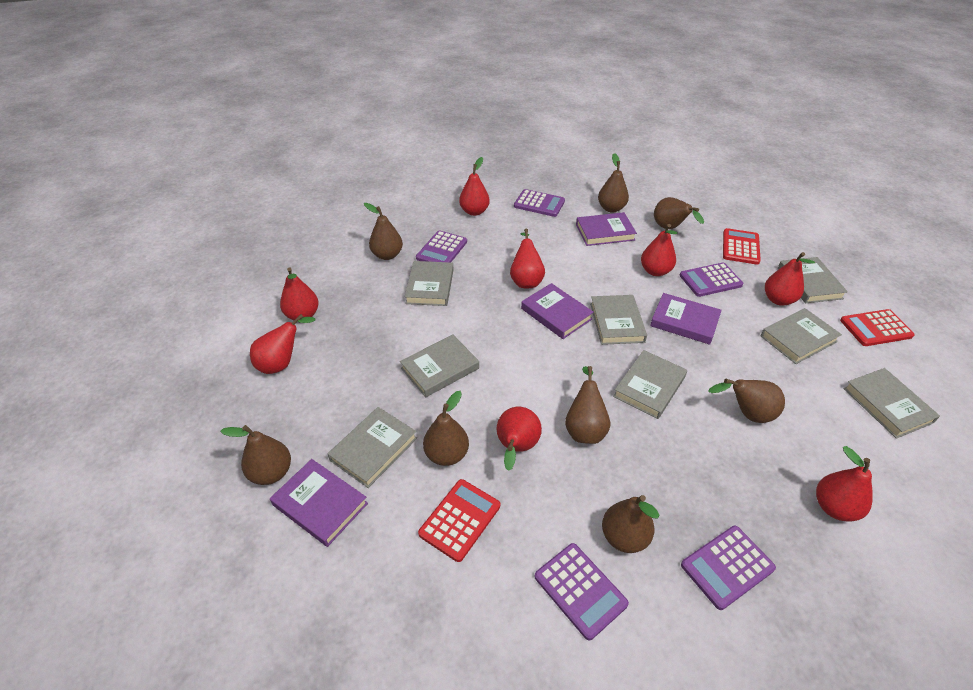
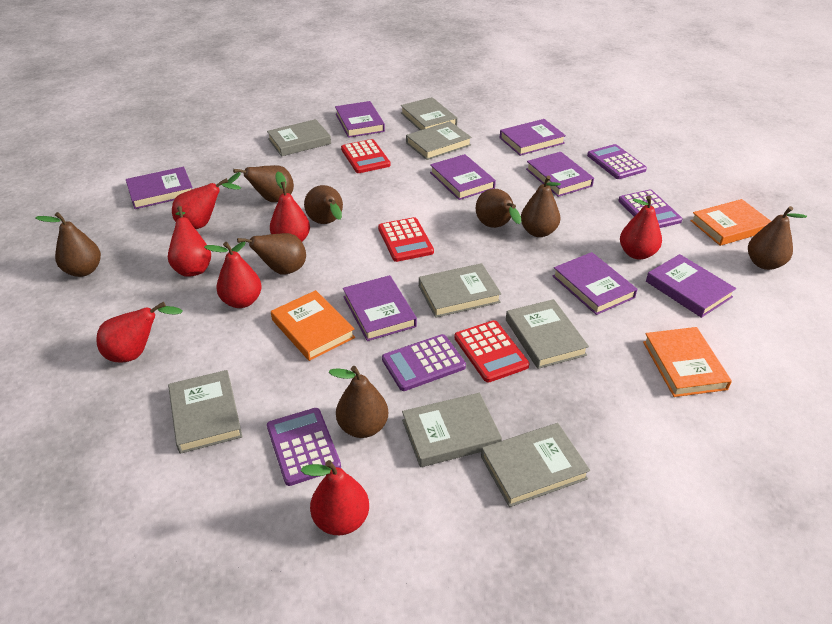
orange book: none = 0 -> [271,290,355,361] [643,327,732,397] [690,199,771,246] = 3
purple book: [270,459,368,547] [521,283,594,339] [576,212,637,246] [650,293,722,345] = 4 -> [126,167,193,209] [335,101,385,138] [343,275,417,341] [430,154,496,200] [500,119,566,156] [526,152,594,197] [553,252,637,315] [646,254,736,318] = 8
purple calculator: [416,230,467,262] [514,189,565,217] [535,543,629,641] [680,263,743,297] [681,526,776,610] = 5 -> [267,408,341,486] [382,334,466,391] [587,144,647,179] [618,190,683,228] = 4
red pear: [250,314,316,374] [280,267,319,320] [459,157,490,216] [497,407,542,471] [510,229,545,288] [641,224,678,276] [765,252,815,306] [816,446,872,522] = 8 -> [96,302,183,362] [168,206,211,277] [172,178,241,229] [204,242,262,308] [270,172,310,242] [301,460,369,535] [620,196,662,259] = 7

